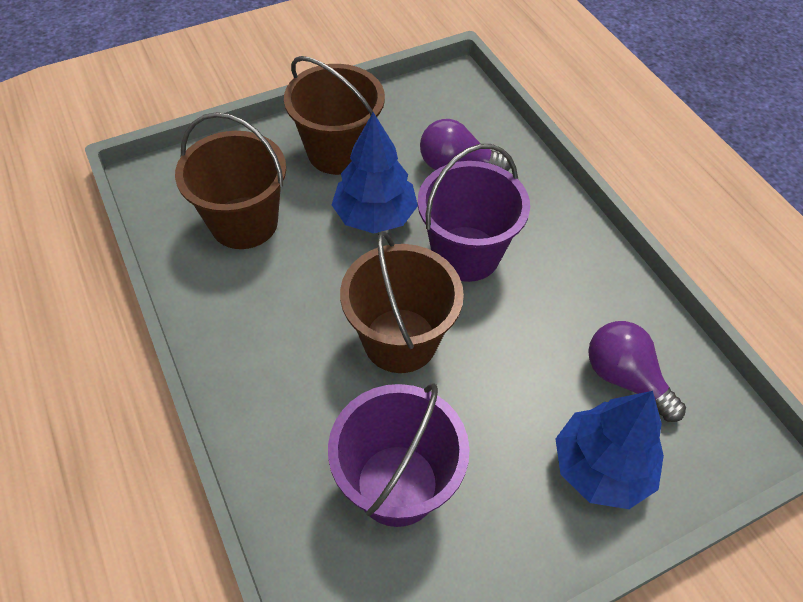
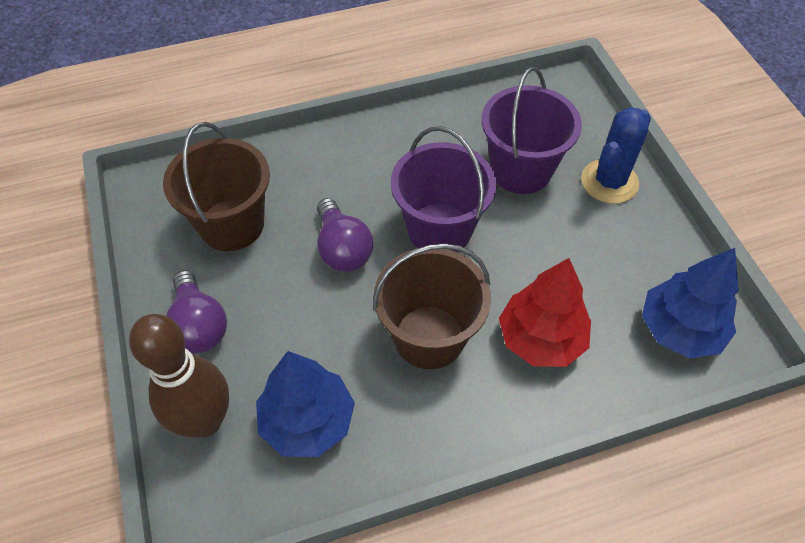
blue cactus: none = 0 -> [581,107,651,204] = 1
brown bowling pin: none = 0 -> [129,314,229,437] = 1
brown bucket: [175,112,286,249] [284,56,385,175] [340,231,464,373] = 3 -> [163,122,270,251] [373,243,491,369] = 2
red tree: none = 0 -> [499,258,591,367] = 1

